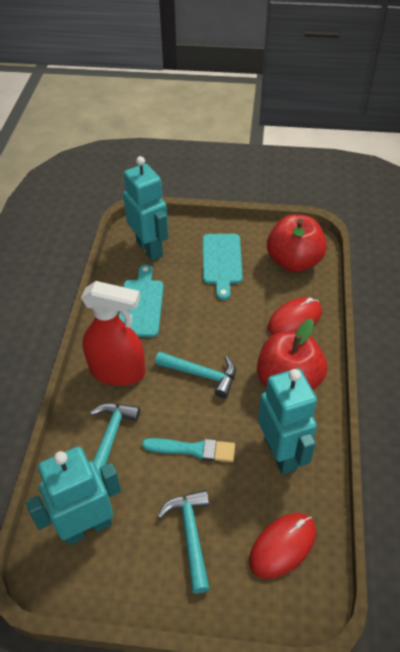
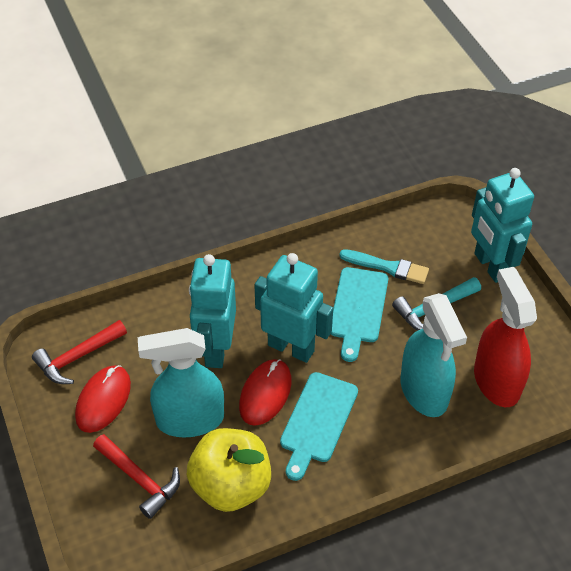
red apple: [257,318,327,390] [267,214,327,272] = 2 -> none = 0
red hammer: none = 0 -> [32,320,127,384] [93,434,180,519] = 2
turquoise hammer: [90,403,140,479] [155,351,236,398] [157,490,210,594] = 3 -> [392,277,481,331] = 1
turquoise spray bottle: none = 0 -> [138,328,224,437] [401,293,467,417] = 2
yellow apple: none = 0 -> [187,428,271,512] = 1

